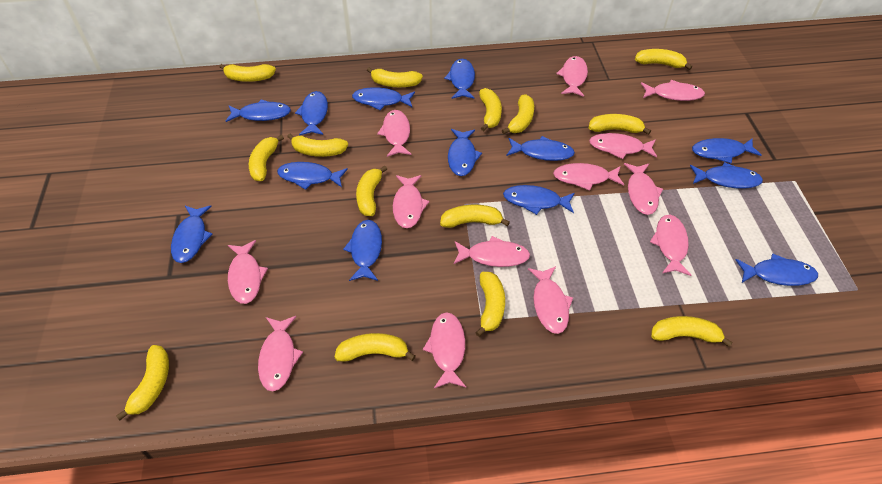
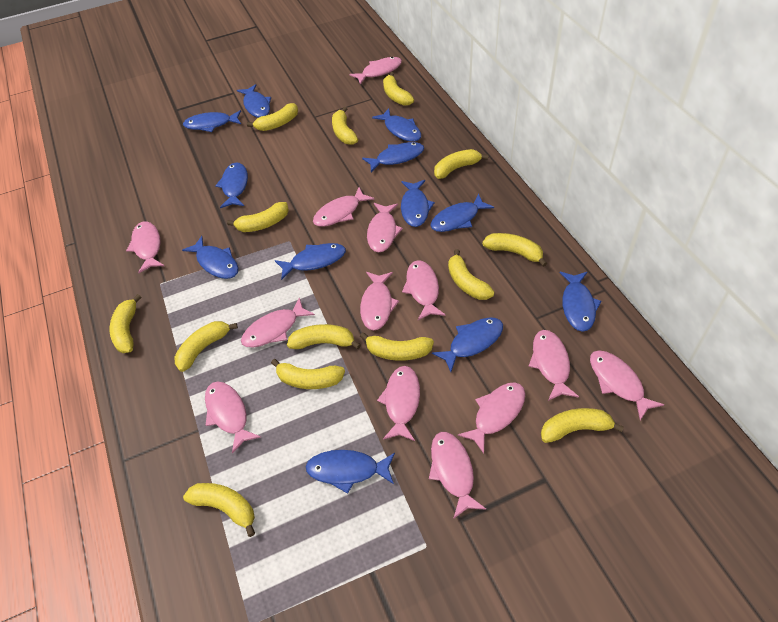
blue fish: [171,205,212,263] [226,99,291,122] [277,162,348,190] [295,91,328,136] [343,220,382,281] [352,87,415,110] [444,59,475,99] [448,129,482,176] [503,185,575,215] [507,136,575,161] [690,162,763,189] [692,138,762,163] [736,254,818,286] = 13 -> [182,236,239,279] [183,110,241,132] [215,162,248,208] [237,84,271,118] [275,243,346,280] [305,450,395,494] [362,142,424,172] [372,108,421,142] [401,180,435,227] [430,193,494,232] [432,317,503,372] [560,272,601,332] = 12

